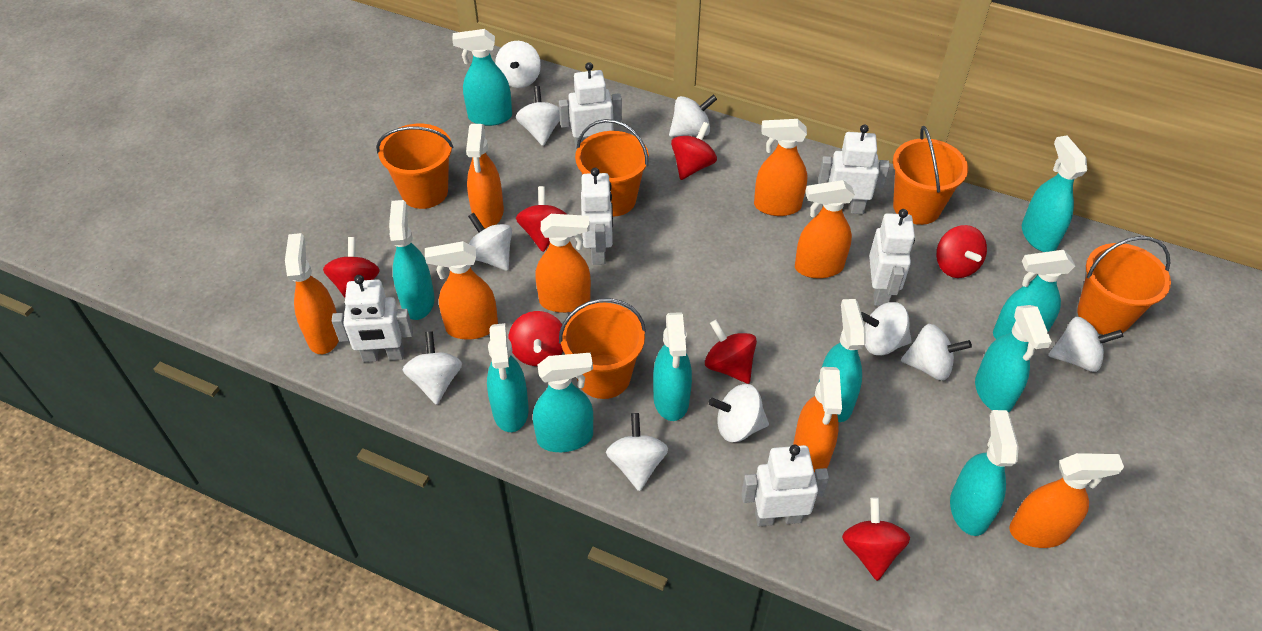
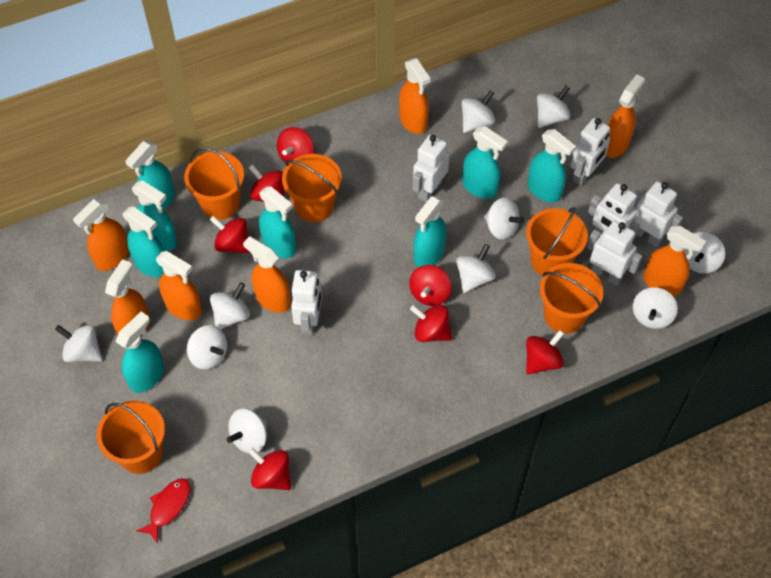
orange spray bottle: [285,233,339,354] [425,241,498,340] [466,124,504,229] [535,214,591,313] [754,119,808,216] [793,367,842,473] [795,180,855,278] [1009,453,1124,548] = 8 -> [73,199,129,271] [105,259,150,337] [156,251,202,320] [243,236,291,313] [399,58,431,134] [606,74,645,158] [643,226,706,296] = 7
red fish: none = 0 -> [136,478,190,544] = 1
turquoise spray bottle: [389,200,435,320] [452,29,512,126] [487,323,529,432] [533,353,593,452] [653,312,692,421] [819,299,866,422] [950,410,1019,536] [975,305,1052,413] [993,250,1075,339] [1022,136,1087,252] = 10 -> [115,311,164,393] [122,206,164,277] [125,141,175,210] [132,180,177,251] [259,186,296,258] [413,195,447,267] [462,126,508,199] [528,129,576,203] = 8

